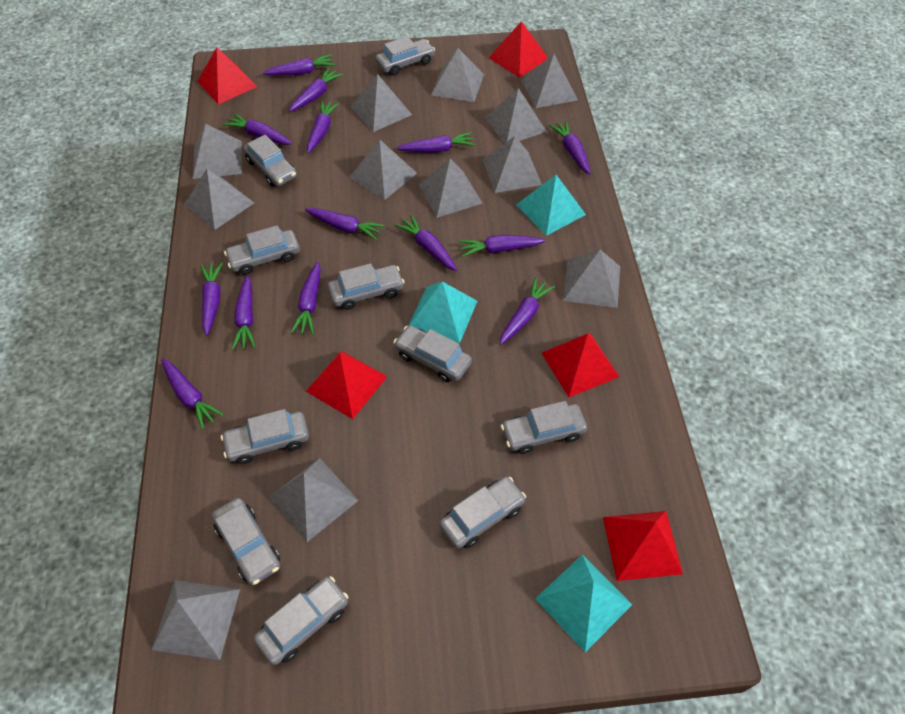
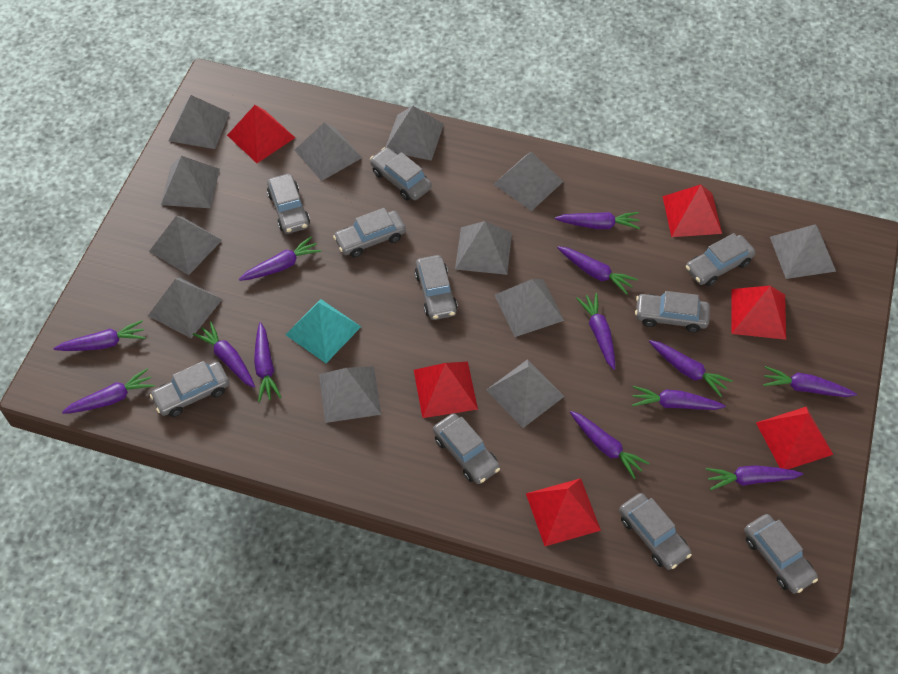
purple carrot: [162,359,224,430] [201,262,223,336] [223,113,292,145] [232,275,256,350] [263,54,335,76] [289,68,343,112] [290,262,321,335] [305,208,385,240] [307,100,339,153] [395,215,457,271] [397,132,475,152] [459,235,545,257] [499,277,555,345] [549,120,591,175] = 14 -> [54,320,146,351] [62,368,155,414] [193,321,255,388] [239,236,321,281] [254,322,282,402] [555,212,640,229] [557,246,638,295] [570,411,649,479] [576,293,615,370] [632,386,726,410] [649,340,733,397] [706,465,803,490] [763,366,857,397] = 13
red pyramid: [197,47,257,104] [306,350,387,419] [489,21,548,78] [542,333,619,397] [603,511,683,581] = 5 -> [227,105,295,163] [414,362,478,418] [526,478,601,546] [663,184,722,237] [731,286,786,340] [756,406,833,469] = 6
turquoise pyramid: [408,282,477,343] [516,175,586,236] [535,555,632,652] = 3 -> [285,299,361,363] = 1

